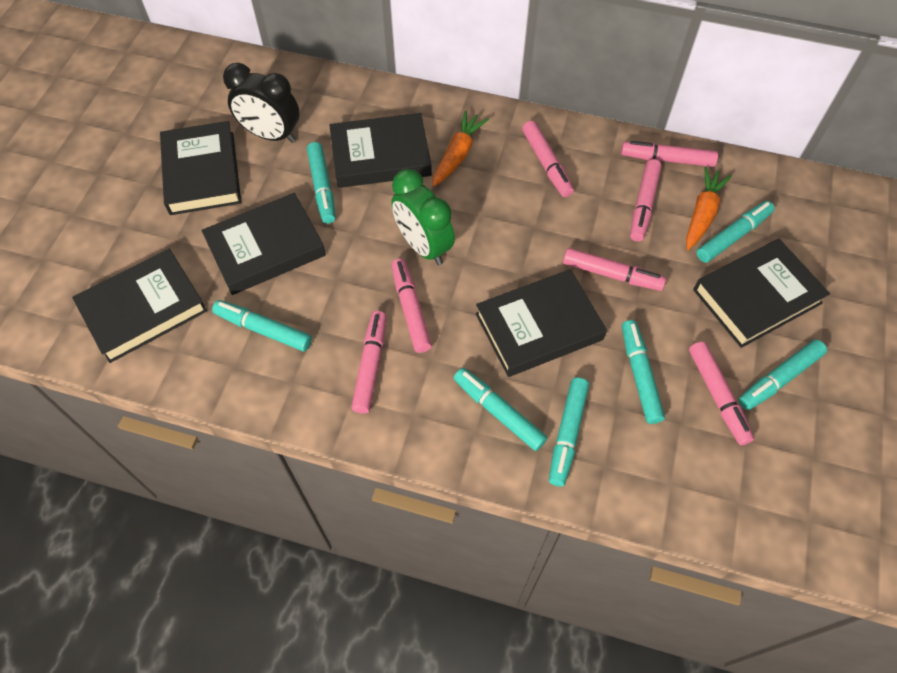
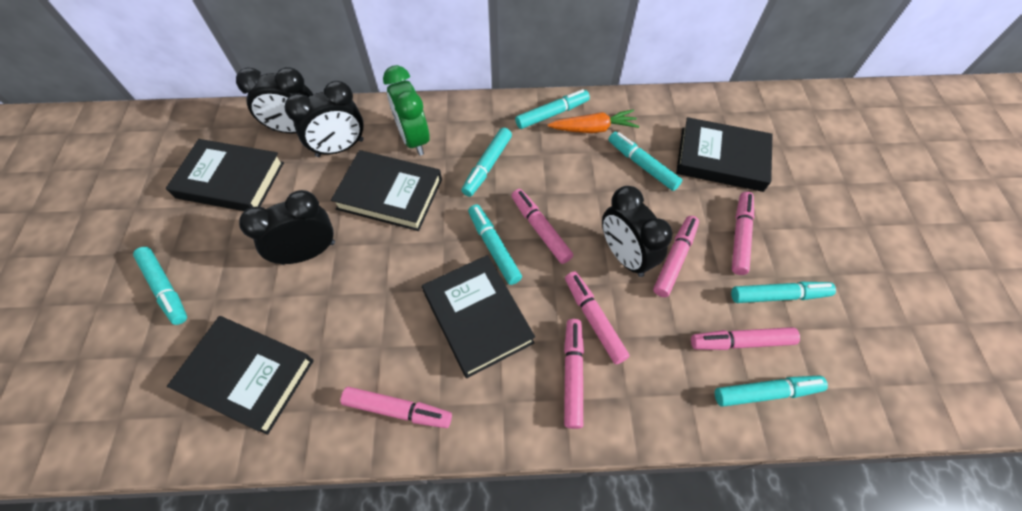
black book: [72,249,207,363] [160,121,241,215] [202,193,326,295] [329,113,432,188] [476,269,607,377] [693,239,830,348] = 6 -> [166,139,284,211] [167,316,314,435] [331,150,442,231] [422,255,535,378] [676,117,773,192] = 5
black clock: [223,63,299,143] = 1 -> [236,67,314,134] [239,190,335,265] [285,81,364,157] [602,186,672,277] = 4
orange carrot: [432,110,489,187] [686,167,732,250] = 2 -> [548,109,639,133] = 1

